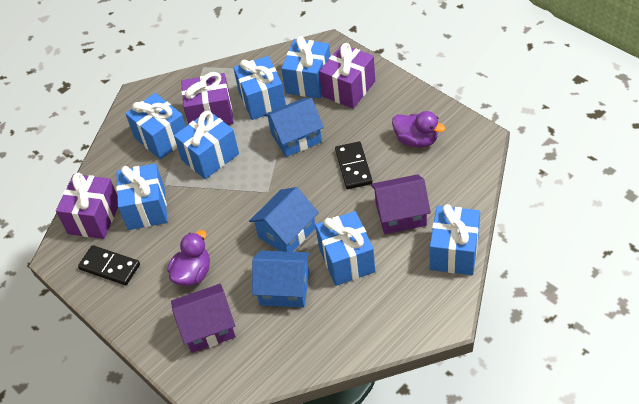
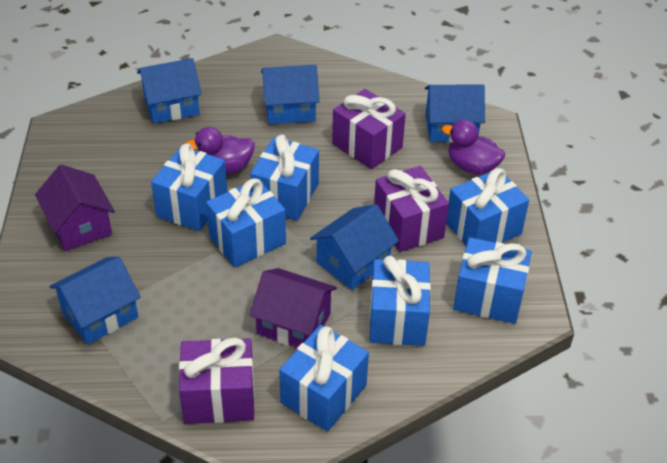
black domino: [78,245,140,285] [335,141,373,189] = 2 -> none = 0
blue house: [249,187,319,252] [252,250,310,307] [264,98,324,157] = 3 -> [49,257,141,345] [137,58,202,124] [261,65,320,124] [310,204,399,290] [425,85,485,143] = 5

